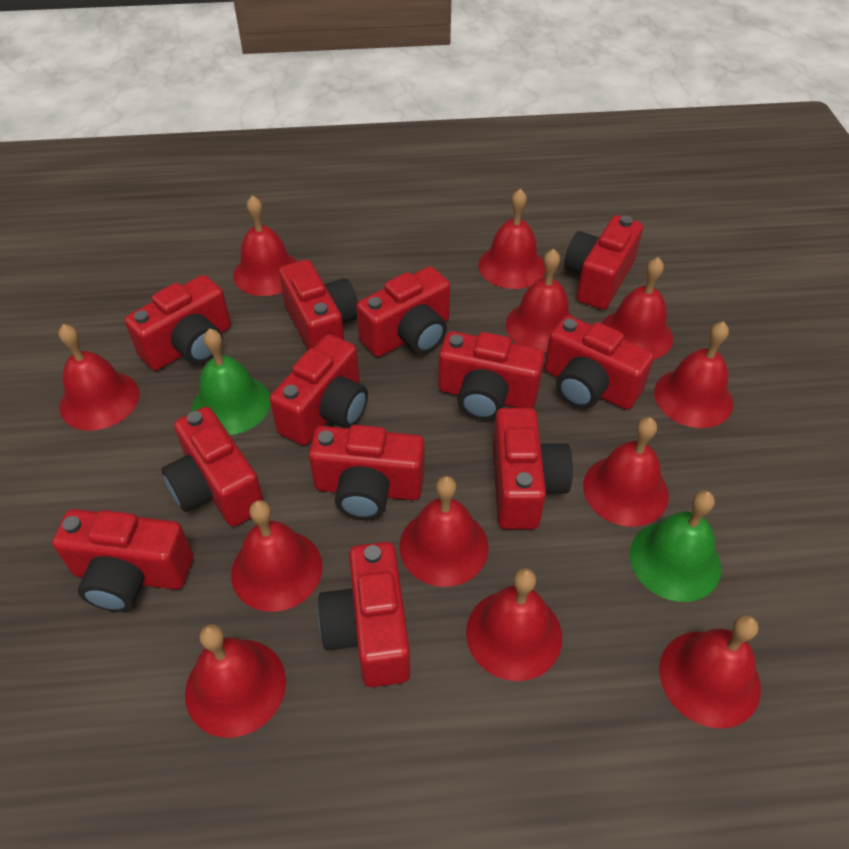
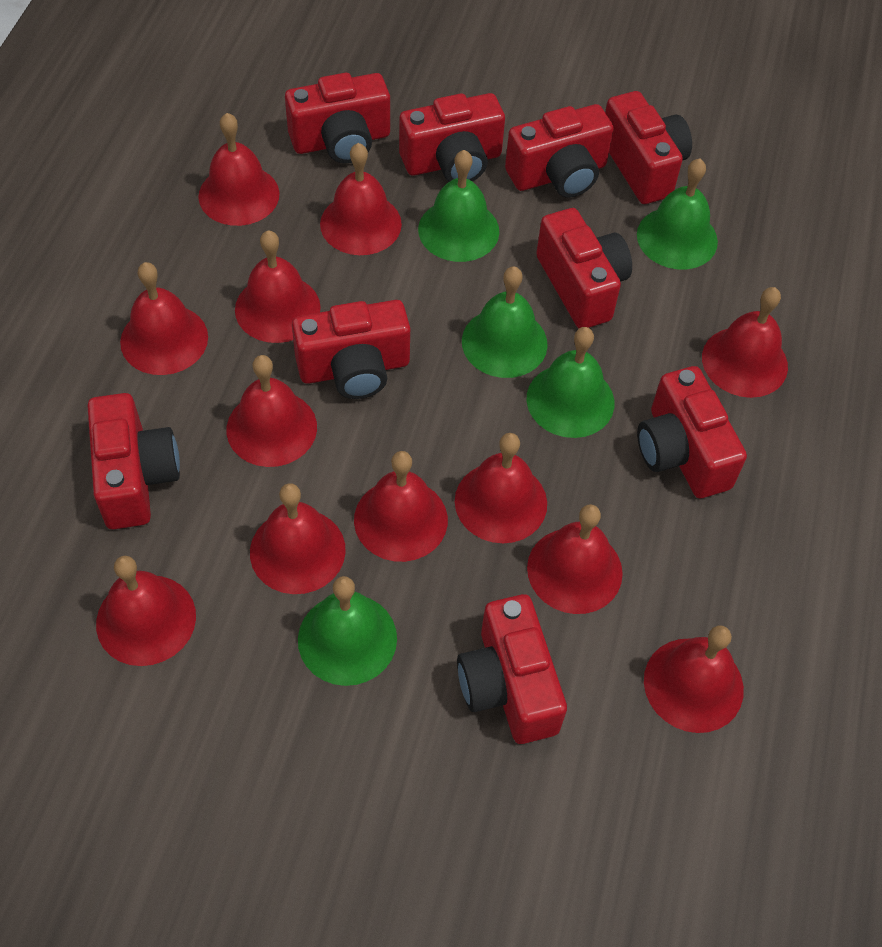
green bell: [192,329,270,435] [629,491,721,602] = 2 -> [298,576,397,686] [418,150,499,262] [462,266,548,378] [527,327,614,438] [637,159,718,270] = 5
red camera: [52,509,193,612] [124,275,231,371] [161,407,264,527] [270,334,368,445] [279,260,358,349] [309,425,424,520] [318,542,410,687] [356,266,450,357] [438,331,545,420] [493,408,573,529] [544,315,654,410] [564,215,643,310] = 12 -> [87,393,180,529] [285,73,390,163] [292,300,410,399] [399,93,505,182] [457,594,567,744] [505,104,614,198] [536,208,632,328] [605,91,692,204] [637,366,747,498] = 9

